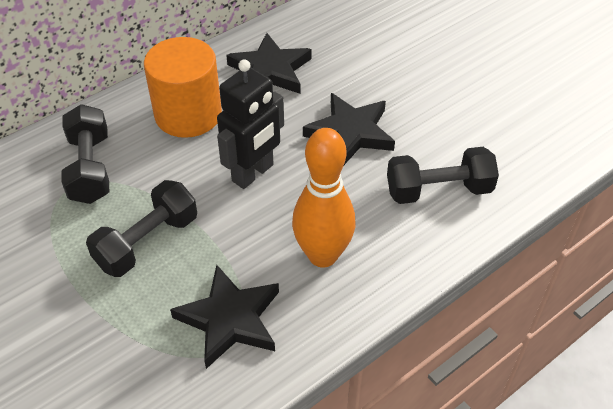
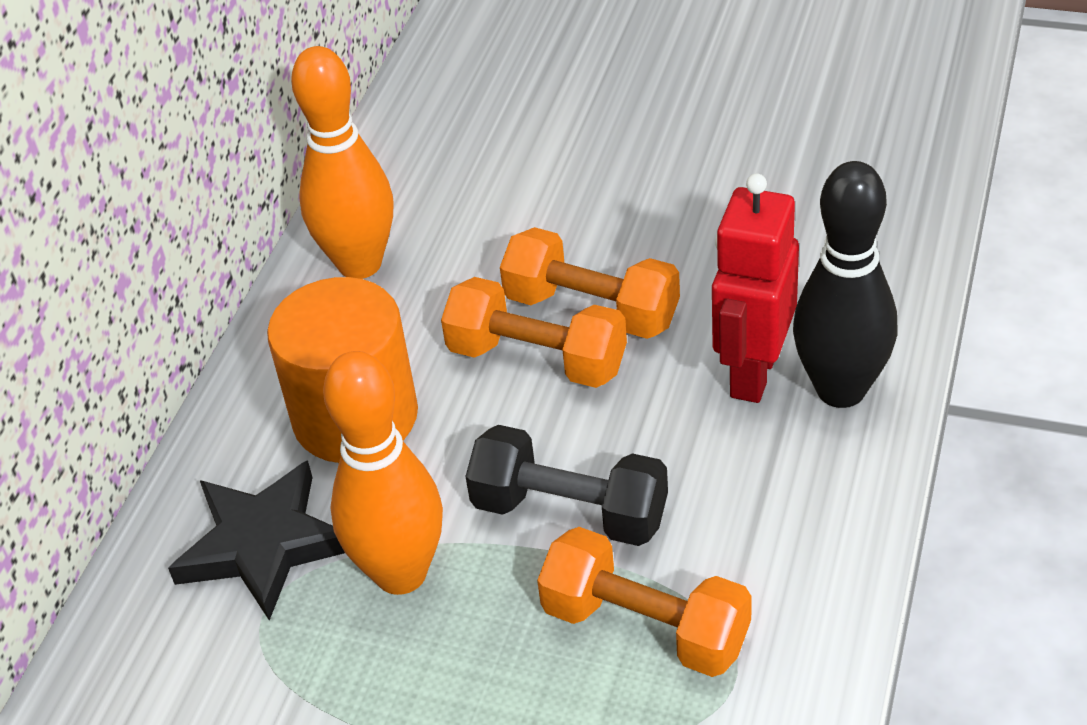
black bowling pin: none = 0 -> [793,161,898,408] = 1
black dumbbell: [61,104,109,204] [86,180,197,277] [387,147,499,204] = 3 -> [465,425,668,546] = 1
black robot: [217,59,284,189] = 1 -> none = 0
black star: [170,265,279,369] [226,33,312,94] [303,93,395,165] = 3 -> [168,460,345,620] = 1
orange bowling pin: [292,128,356,268] = 1 -> [291,46,394,279] [323,351,443,595] = 2
orange dumbbell: none = 0 -> [441,277,627,388] [500,227,680,339] [537,527,752,677] = 3
red robot: none = 0 -> [712,173,799,403] = 1

